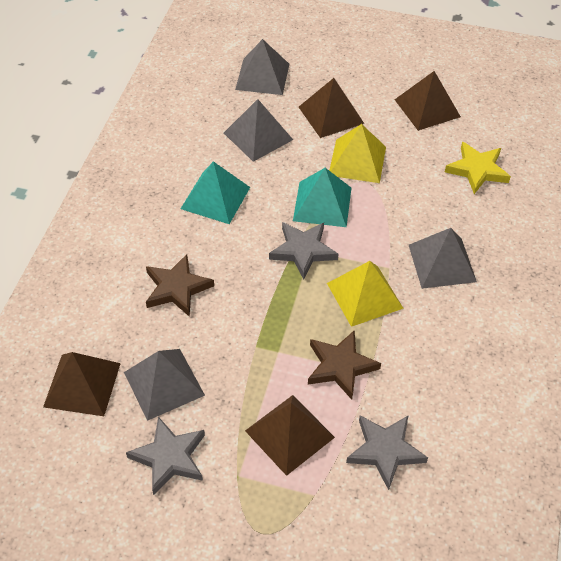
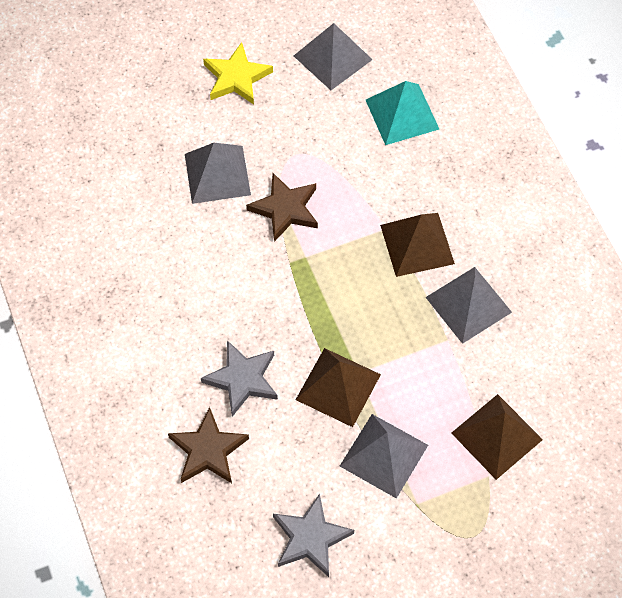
brown pyramid: [43,352,121,416] [245,395,335,476] [299,78,364,138] [395,71,461,131] = 4 -> [296,348,381,427] [380,213,455,277] [451,394,543,480] = 3
grey star: [126,417,205,495] [269,222,338,279] [346,415,428,490] = 3 -> [201,340,278,417] [273,494,354,577] = 2
turquoise pyramid: [181,161,250,224] [293,168,351,227] = 2 -> [366,81,439,145] = 1
yellow pyramid: [327,261,404,327] [329,124,386,183] = 2 -> none = 0

